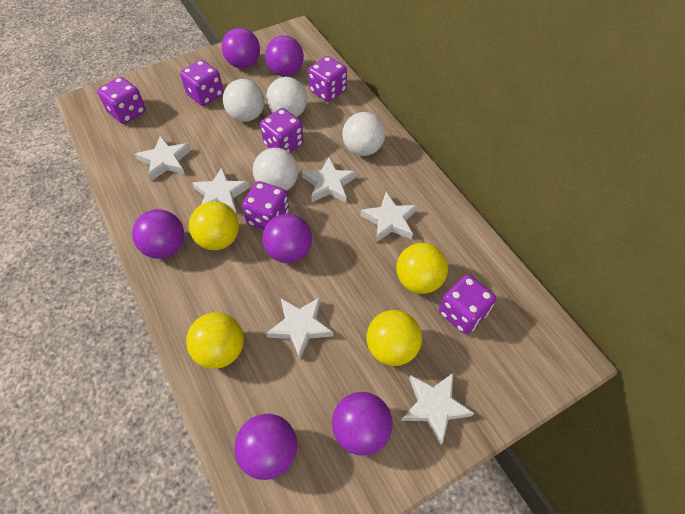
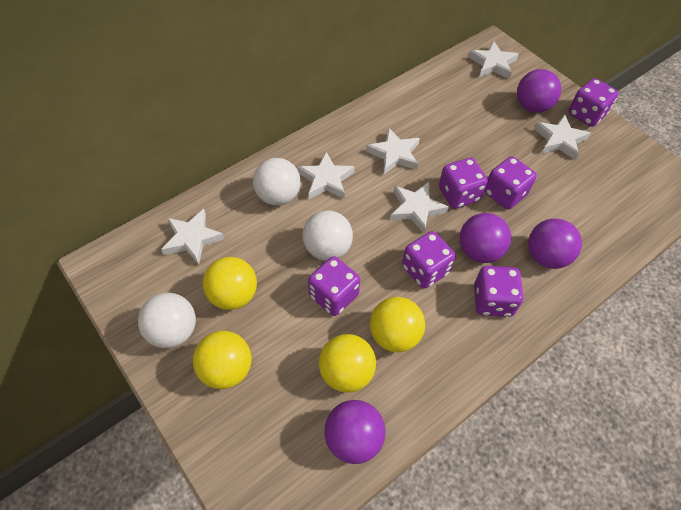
purple ball: [132,209,184,259] [222,28,260,69] [234,414,297,480] [263,214,312,263] [265,35,304,77] [332,392,392,456] = 6 -> [324,400,386,464] [459,213,511,263] [517,69,561,113] [528,219,582,269] = 4
white ball: [223,79,264,122] [253,148,298,191] [266,77,307,117] [342,112,385,156] = 4 -> [138,293,196,348] [253,158,301,206] [302,210,353,261] = 3

